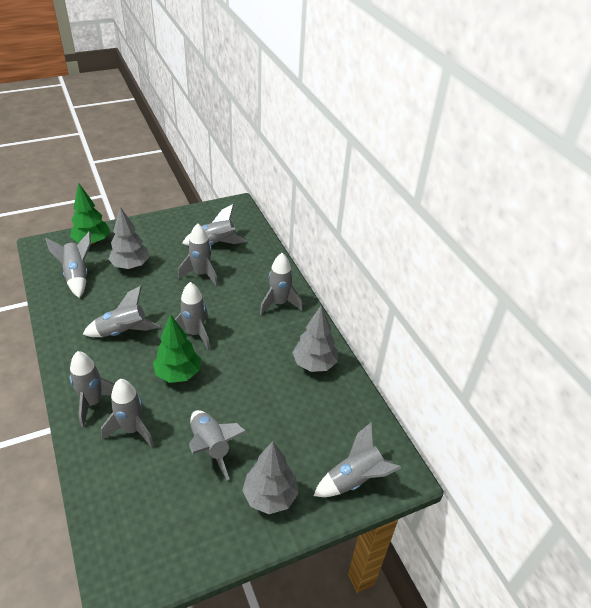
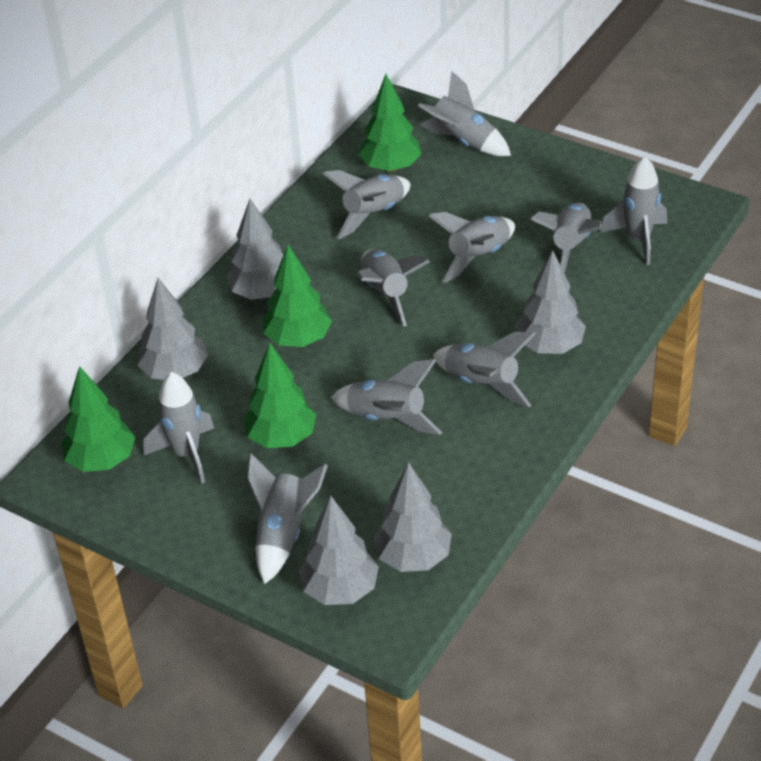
green tree: [70,183,110,245] [153,314,201,383] = 2 -> [61,366,135,472] [243,343,316,448] [263,245,332,347] [358,74,421,172] = 4
grey tree: [108,207,150,269] [242,441,299,514] [292,306,338,372] = 3 -> [137,278,208,380] [226,199,283,300] [299,496,379,605] [373,462,452,572] [515,250,586,354] = 5

